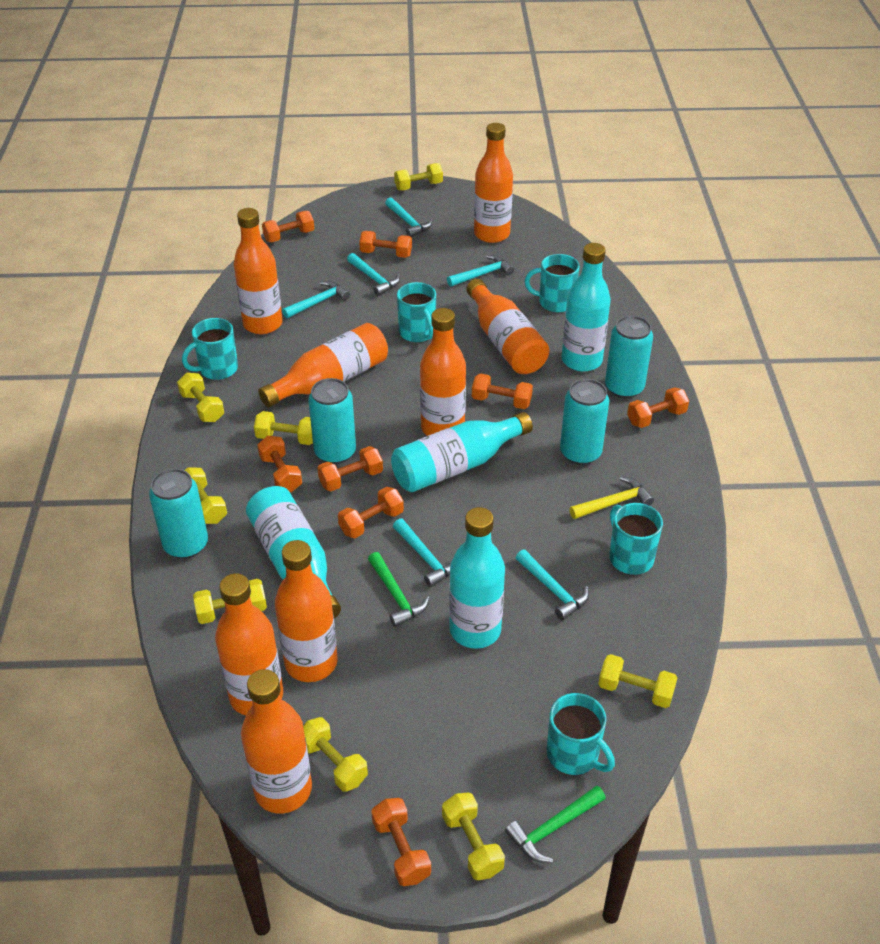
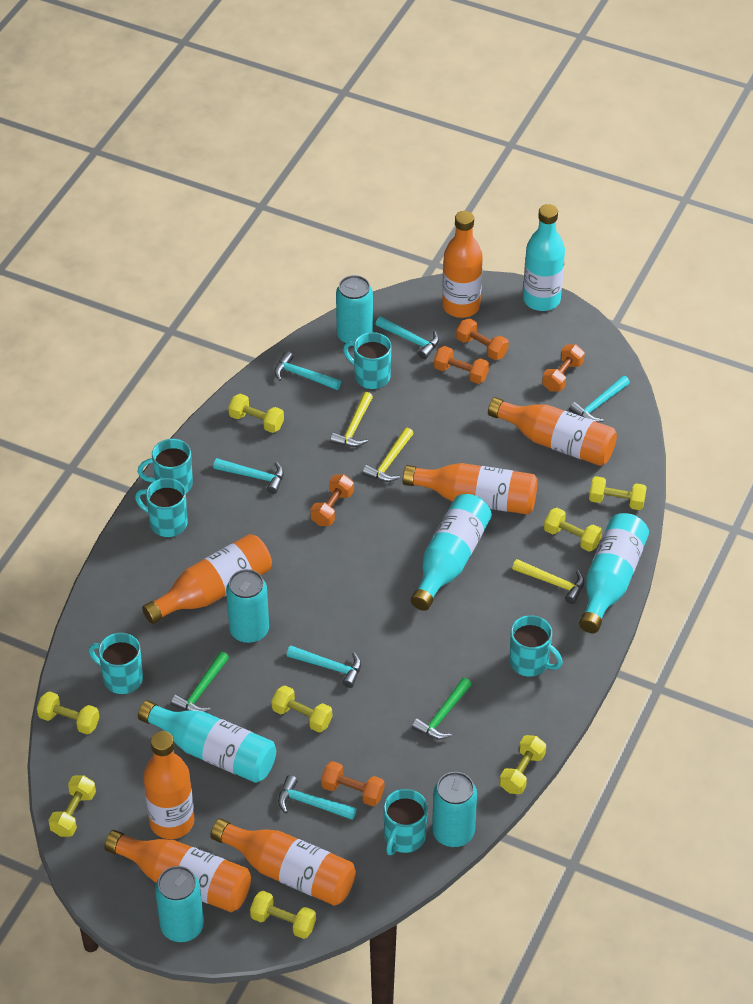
orange bottle: [215,573,283,715] [234,208,283,334] [241,669,312,814] [258,323,388,407] [275,540,338,682] [420,308,466,436] [466,279,549,374] [474,123,513,243] = 8 -> [104,830,251,912] [142,534,272,624] [143,731,194,839] [210,818,356,906] [403,463,538,515] [442,211,483,318] [488,397,617,466] = 7
orange dumbbell: [257,436,302,492] [262,211,314,242] [317,446,383,491] [338,487,404,538] [359,231,412,258] [371,798,431,886] [472,373,533,409] [627,387,689,428] = 8 -> [310,474,354,526] [321,761,384,806] [434,346,489,384] [456,318,509,360] [542,344,585,391] = 5
turquoise mug: [182,318,238,380] [397,282,436,342] [525,254,580,312] [547,693,615,775] [609,503,663,575] = 5 -> [89,633,143,694] [135,478,188,537] [138,439,193,493] [343,332,391,389] [383,789,428,855] [510,615,563,677] = 6
yellow hammer: [569,477,654,519] = 1 -> [330,392,373,447] [362,427,414,482] [512,559,585,604] = 3

